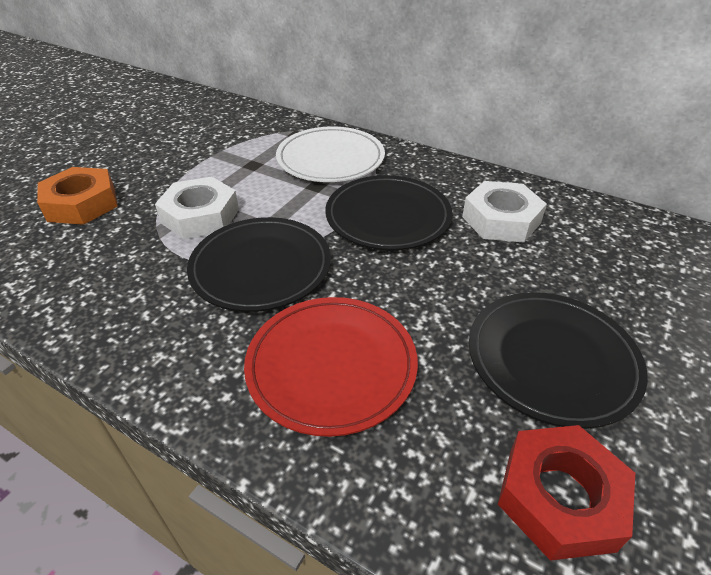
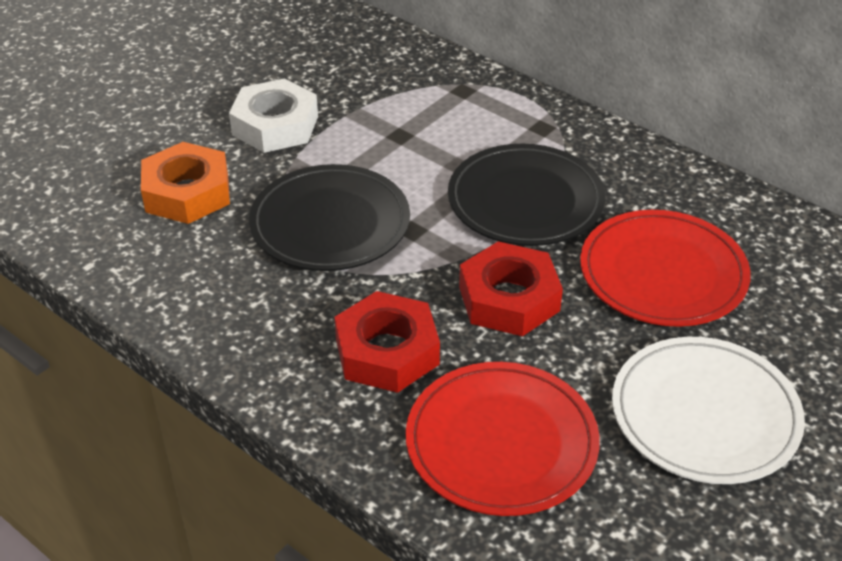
black plate: [187,217,331,312] [325,175,452,250] [469,292,648,429] = 3 -> [249,164,410,271] [448,144,606,246] = 2
red nut: [498,425,635,561] = 1 -> [334,291,440,393] [459,241,563,336] = 2
red plate: [244,297,418,437] = 1 -> [406,362,600,516] [580,210,751,327] = 2
white nut: [155,177,239,240] [462,181,547,242] = 2 -> [229,79,318,153] = 1

